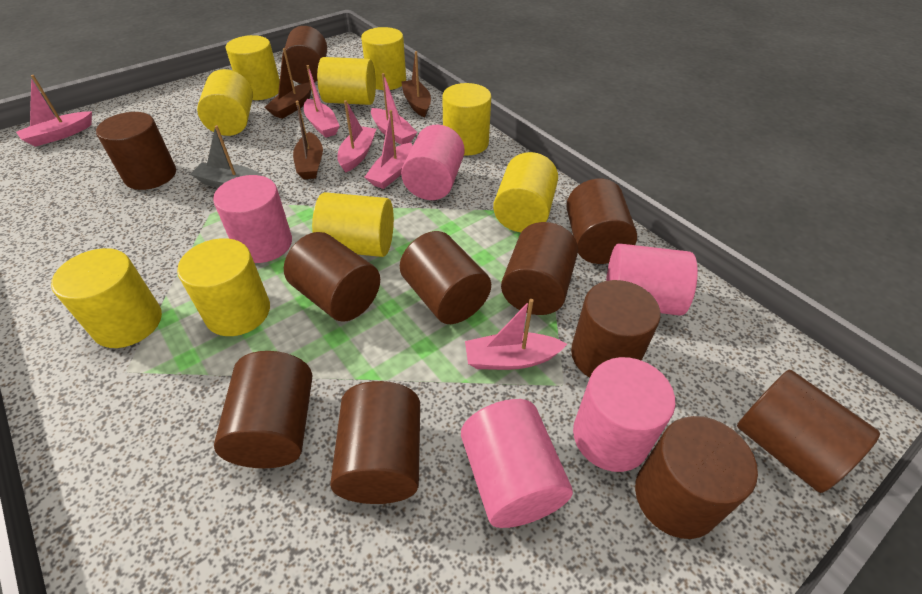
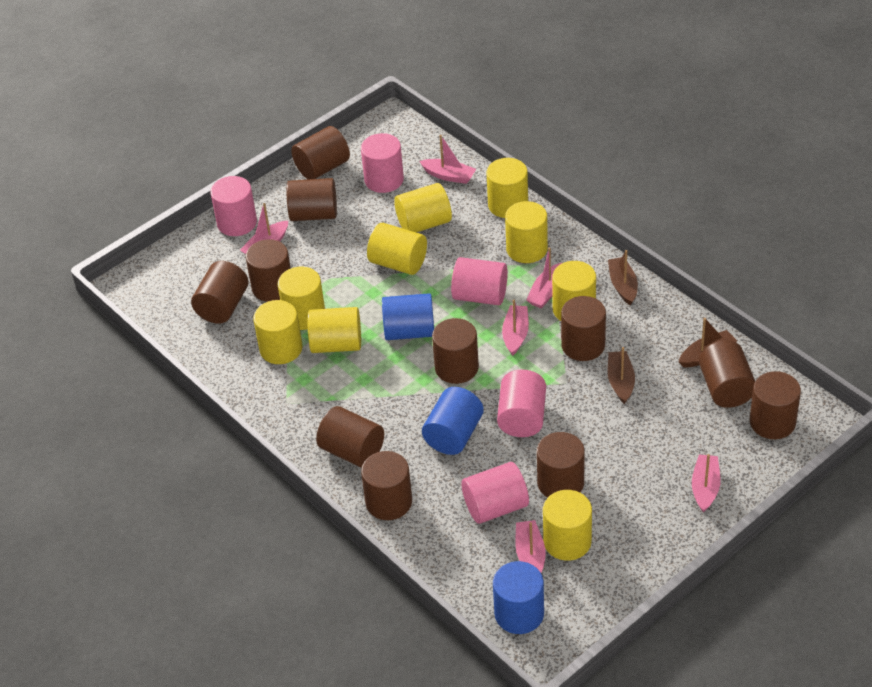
blue cylinder: none = 0 -> [382,293,434,340] [422,387,484,455] [493,561,544,634] = 3
grey boat: [191,125,262,188] = 1 -> none = 0

